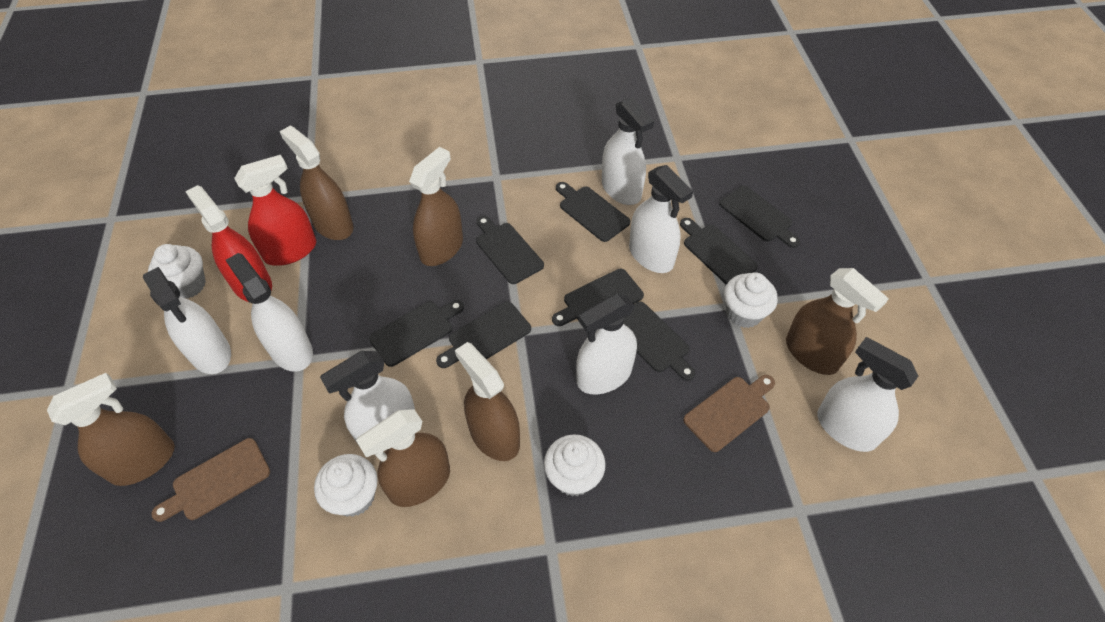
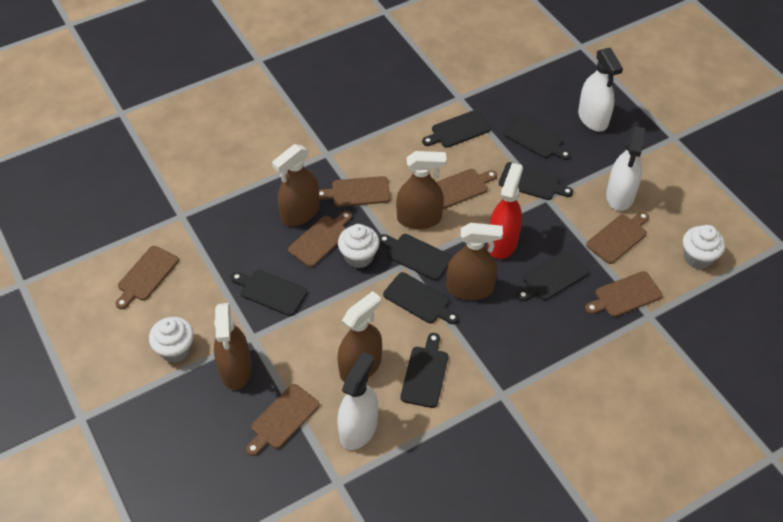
brown cutting board: [151,438,270,522] [683,375,775,452] = 2 -> [116,246,179,309] [246,384,320,456] [288,211,352,267] [319,176,390,207] [436,169,497,209] [585,271,663,317] [586,212,649,264] = 7
brown spray bottle: [47,373,175,486] [280,126,353,240] [356,409,450,507] [409,147,463,266] [455,342,520,461] [786,268,889,375] = 6 -> [214,303,252,390] [272,144,320,226] [338,291,382,382] [396,151,447,229] [447,223,503,300] = 5
red spray bottle: [185,185,272,302] [234,155,316,266] = 2 -> [487,163,523,259] = 1
white cupcake: [148,244,206,299] [314,454,378,517] [544,434,606,496] [724,272,778,328] = 4 -> [149,317,194,363] [338,224,379,268] [683,225,725,269] = 3
white spray bottle: [143,267,231,374] [226,253,313,372] [320,351,415,444] [576,294,637,394] [602,97,654,205] [629,165,693,273] [817,337,918,452] = 7 -> [337,352,378,450] [578,48,623,132] [606,126,645,211] = 3

